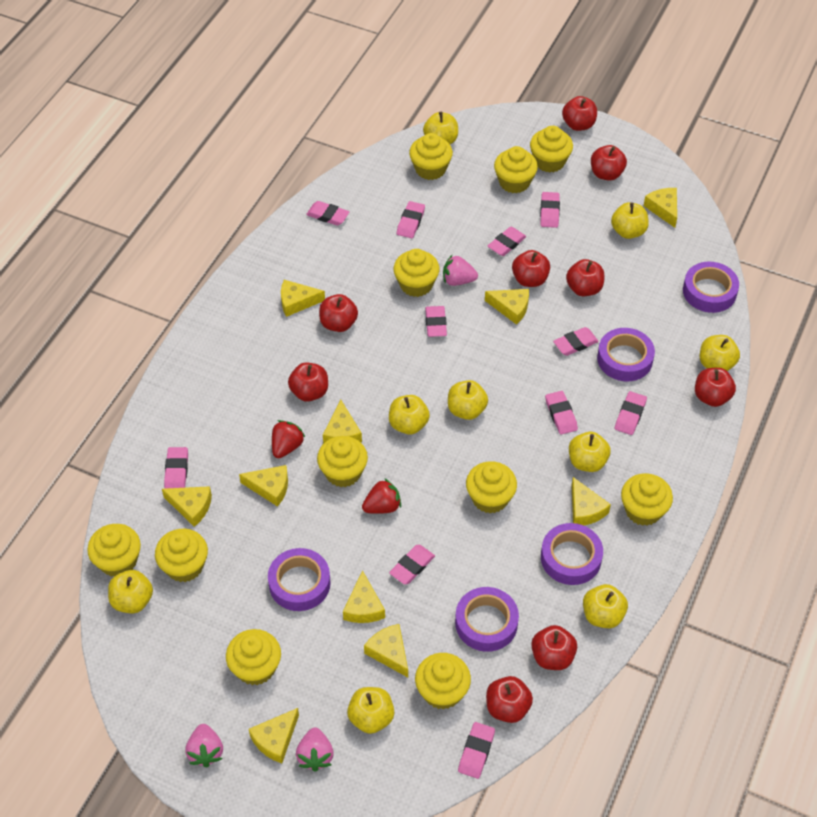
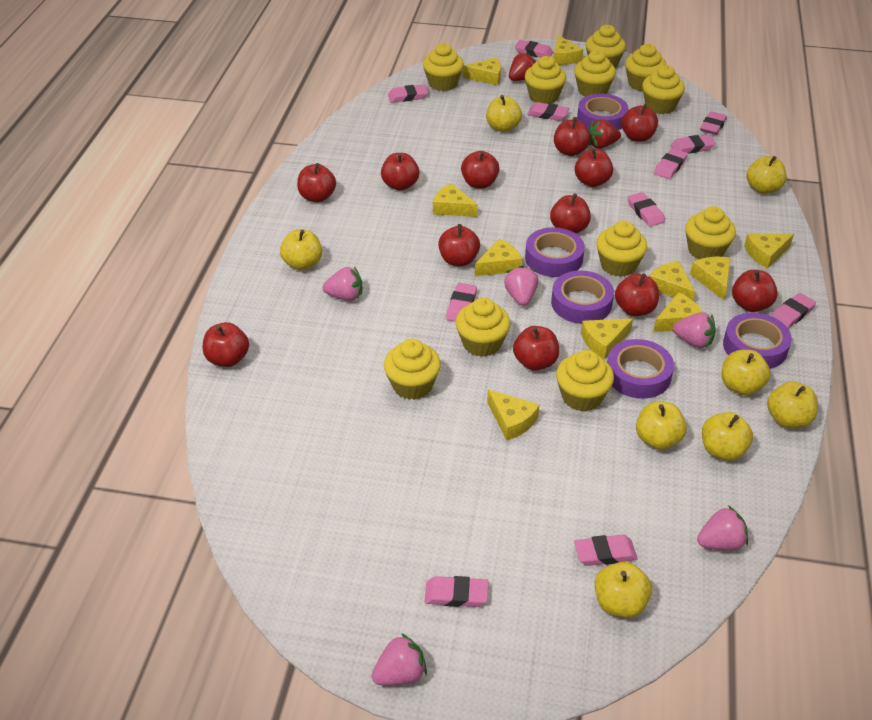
pink strawberry: [185,724,223,767] [296,727,334,772] [443,255,478,286] = 3 -> [323,267,362,301] [372,633,427,685] [504,266,538,306] [673,312,716,348] [697,506,748,550] = 5
red apple: [288,362,328,402] [319,294,358,332] [486,676,533,723] [512,250,550,287] [531,625,577,670] [562,96,597,131] [566,259,604,296] [591,145,627,181] [695,368,736,407] = 9 -> [203,322,249,367] [297,163,336,202] [381,153,419,191] [438,224,480,266] [461,151,500,189] [513,326,559,371] [550,193,591,233] [554,117,591,156] [575,148,613,187] [615,273,659,316] [621,104,658,142] [732,270,778,312] = 12
yellow apple: [108,570,153,613] [347,687,394,734] [389,395,430,435] [423,112,458,144] [448,380,488,420] [569,432,611,472] [583,584,628,628] [611,202,649,239] [700,335,740,371] = 9 -> [280,229,322,270] [486,95,522,132] [595,561,652,618] [636,402,687,450] [702,412,753,461] [722,350,770,395] [747,156,787,194] [767,381,818,428] = 8

